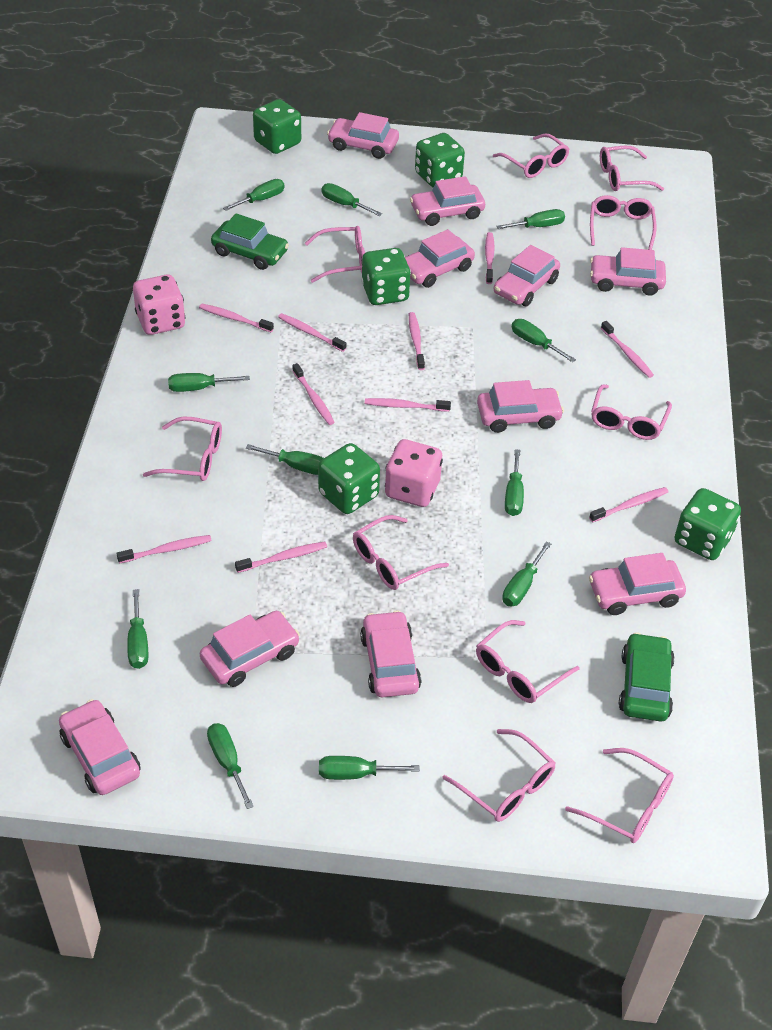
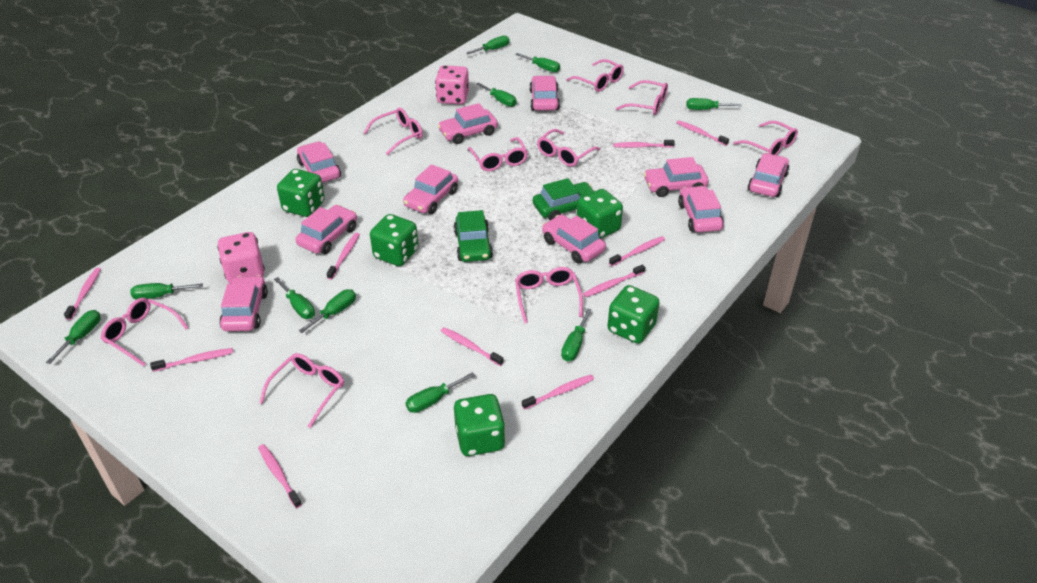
green screwdriver: [127,589,148,669] [168,373,250,392] [207,723,254,809] [223,179,284,211] [246,444,324,475] [319,756,420,780] [322,183,382,216] [496,209,565,229] [502,541,551,606] [505,449,524,516] [512,319,576,362] = 11 -> [46,310,101,364] [130,283,203,300] [274,277,315,319] [299,289,356,333] [406,372,475,413] [466,35,510,54] [476,82,517,107] [515,53,560,72] [561,308,592,361] [686,98,742,110] = 10
pink glasses: [143,416,222,481] [305,226,365,283] [353,515,449,590] [443,729,556,822] [476,620,580,703] [493,133,569,178] [565,748,674,843] [590,195,657,250] [591,384,672,440] [600,146,664,191] = 10 -> [101,298,189,366] [259,353,344,428] [364,108,423,155] [468,137,528,171] [515,267,583,323] [537,129,601,167] [566,59,624,92] [616,80,668,115] [733,121,798,155] = 9

